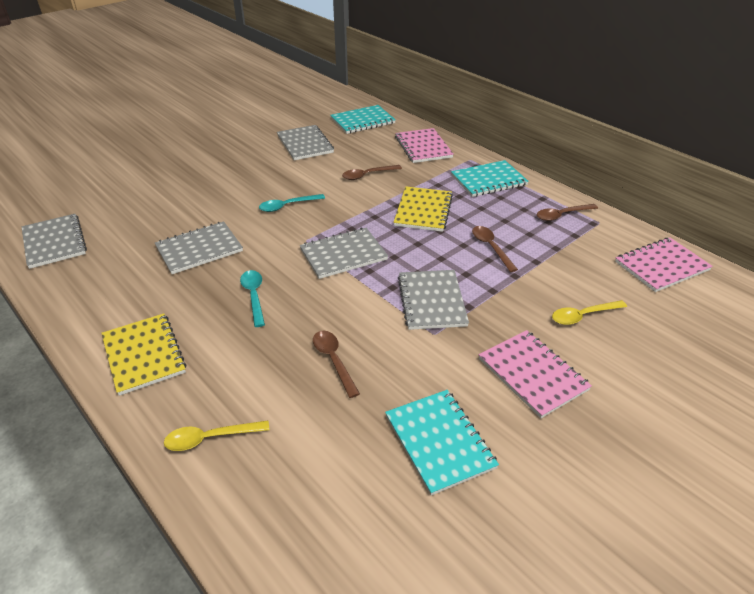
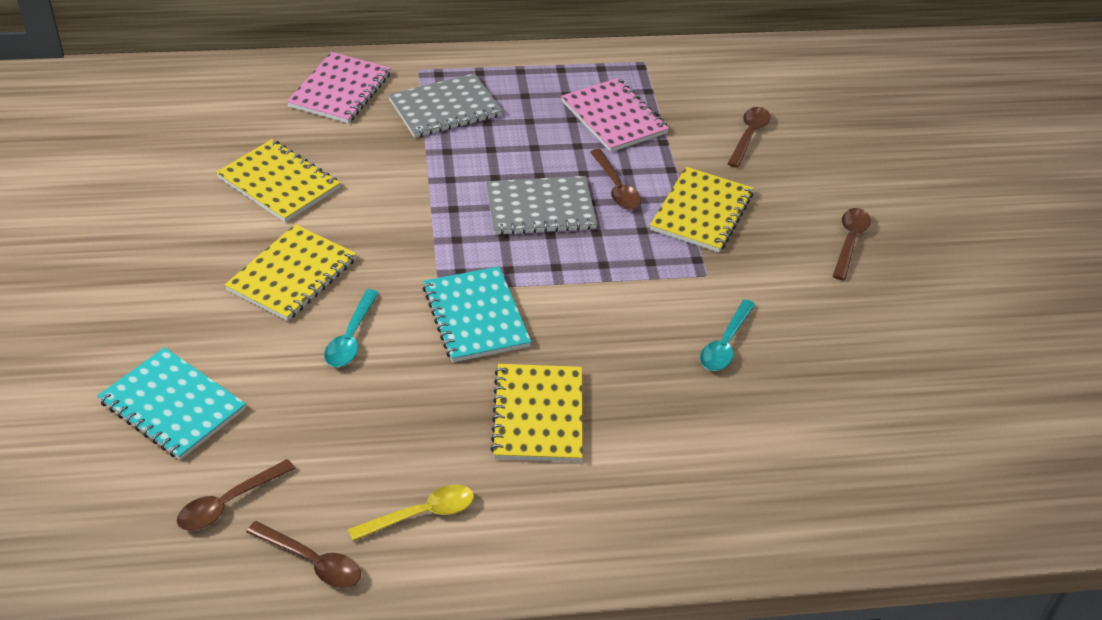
brown spoon: [313,331,360,398] [342,165,402,180] [472,226,518,272] [537,204,598,221] = 4 -> [177,459,295,531] [246,521,361,588] [590,149,641,210] [728,107,770,168] [832,208,871,280] = 5
grey notebook: [22,214,87,269] [155,221,243,274] [277,125,334,160] [300,228,388,279] [398,270,469,330] = 5 -> [388,73,503,138] [486,176,597,235] = 2
pink notebook: [395,128,454,163] [479,330,592,418] [615,237,713,292] = 3 -> [287,52,391,124] [561,78,669,152] = 2
turquoise notebook: [330,105,396,134] [385,390,499,496] [451,160,529,197] = 3 -> [97,347,246,460] [423,267,531,362] = 2
yellow notebook: [101,314,186,396] [394,187,453,232] = 2 -> [216,139,340,223] [225,224,356,321] [491,364,583,462] [650,167,754,252] = 4
yellow spoon: [164,421,269,451] [552,300,627,325] = 2 -> [348,485,474,541] = 1

